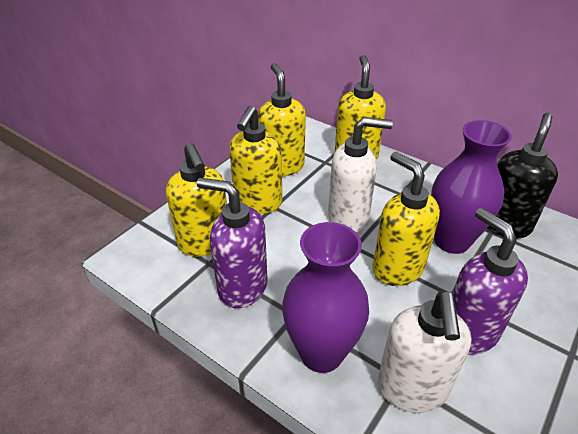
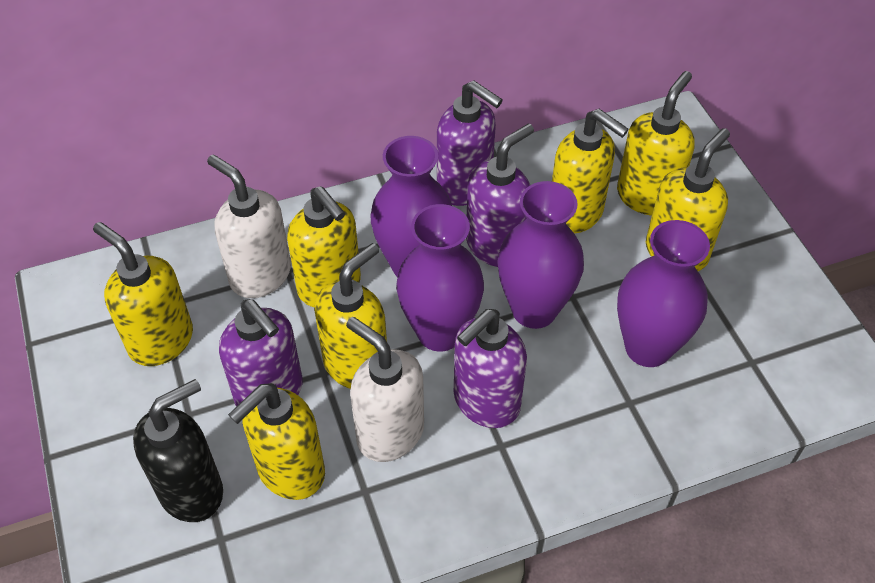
purple soap dispenser: [197,178,268,308] [452,208,528,355] = 2 -> [219,299,303,407] [437,81,503,206] [454,309,527,428] [466,124,534,267] = 4
purple vase: [282,222,369,373] [431,120,512,254] = 2 -> [371,136,452,277] [396,204,484,352] [497,181,584,329] [617,220,710,367] = 4
yellow soap dispenser: [166,143,227,257] [229,106,282,214] [258,63,306,176] [335,55,386,160] [372,152,440,286] = 5 -> [93,222,193,366] [228,383,325,500] [287,186,361,307] [314,243,387,389] [552,109,629,234] [617,71,695,216] [646,128,730,271] = 7

